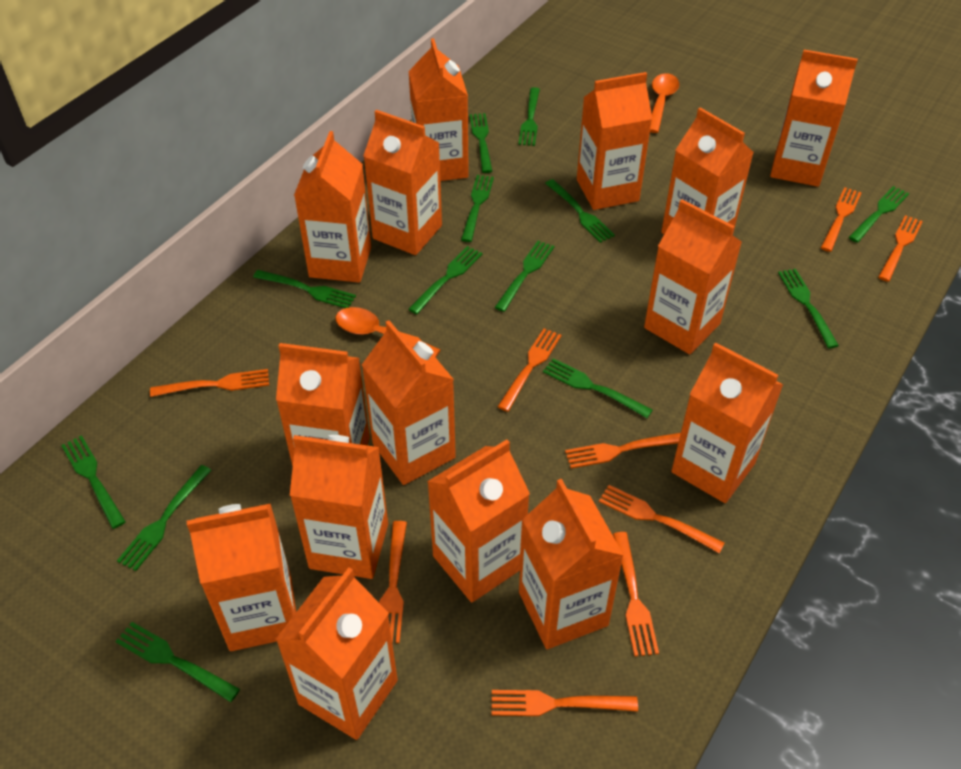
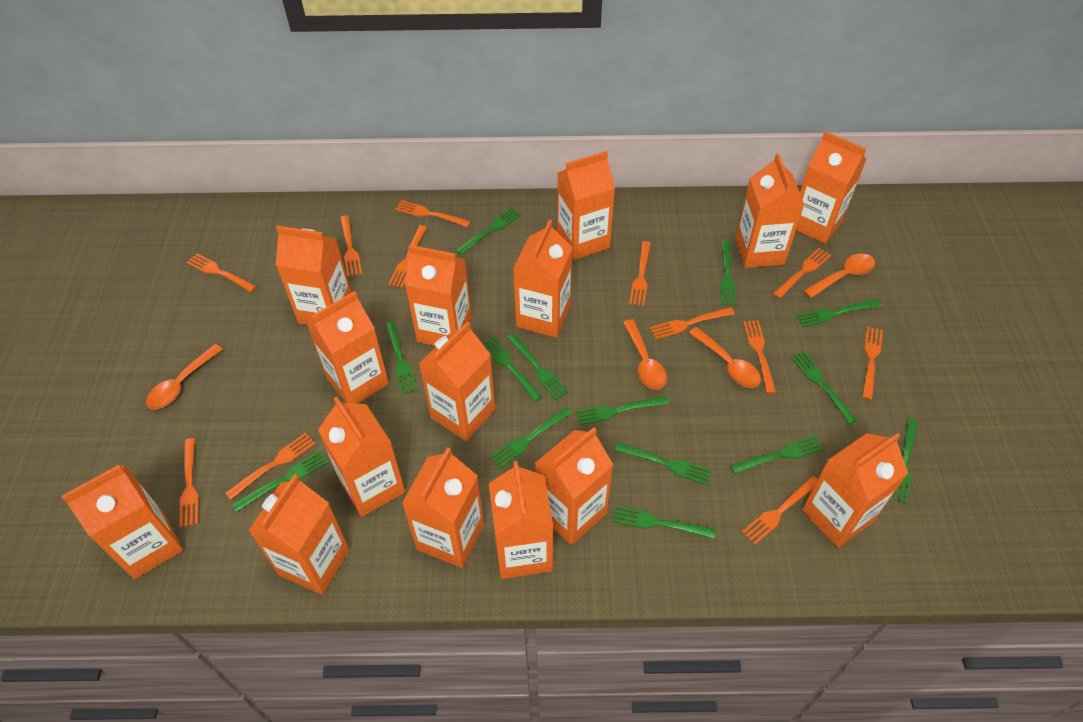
green fork: [61,435,126,529] [115,622,240,702] [117,465,212,571] [253,270,356,308] [408,246,483,314] [461,175,494,242] [469,113,492,173] [495,241,554,312] [518,87,540,146] [543,358,653,418] [545,179,615,243] [778,269,839,348] [849,186,909,243] = 13 -> [232,451,328,512] [386,321,417,395] [456,208,521,255] [482,336,542,402] [490,407,572,469] [507,333,568,400] [575,396,669,426] [613,506,716,539] [614,442,711,485] [720,241,737,306] [730,435,823,474] [791,351,857,424] [797,299,881,327] [890,419,918,504] = 14
orange fork: [150,369,269,397] [379,521,407,643] [492,690,638,716] [498,328,562,412] [565,433,681,468] [599,485,725,553] [613,532,659,657] [821,187,862,252] [878,215,923,282] = 9 -> [179,438,199,528] [186,253,256,292] [225,433,316,500] [340,215,362,276] [389,225,427,288] [395,200,471,228] [629,241,651,306] [650,307,735,339] [742,476,818,545] [743,320,776,394] [773,248,831,299] [862,327,883,400] = 12
orange spoon: [336,307,440,357] [650,73,679,133] = 2 -> [146,344,223,410] [623,319,667,390] [689,327,761,388] [804,254,875,298] = 4

